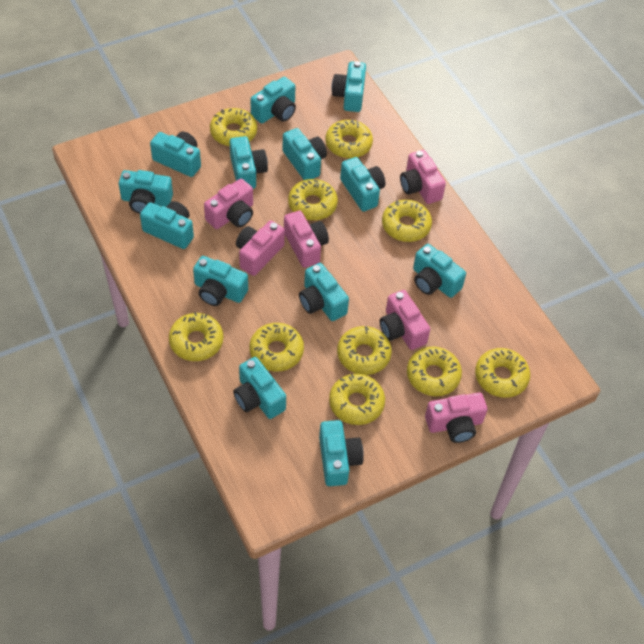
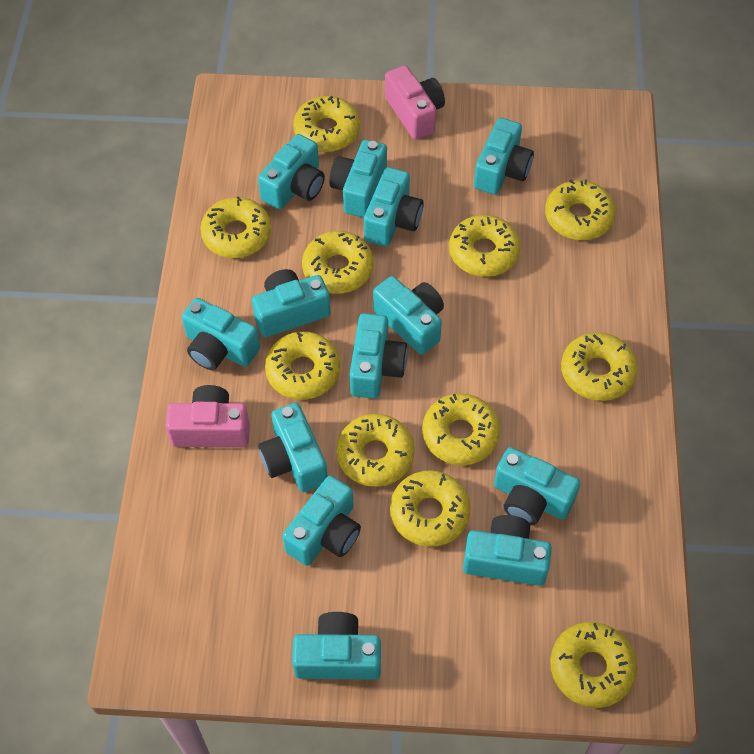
pink camera: [204,179,253,229] [236,220,285,276] [284,211,329,268] [380,290,430,350] [400,150,446,204] [425,393,487,443] = 6 -> [165,385,250,447] [385,65,445,140] = 2
yellow donut: [169,312,223,361] [210,108,257,146] [249,323,304,371] [288,179,338,220] [325,119,373,158] [329,374,385,425] [337,326,392,375] [382,200,432,242] [407,347,462,396] [475,348,530,398] = 10 -> [200,196,271,258] [265,331,340,400] [293,96,360,152] [302,231,373,294] [336,414,415,487] [390,470,471,547] [422,393,500,465] [449,215,520,277] [545,179,616,240] [550,622,637,708] [561,332,637,401] = 11

